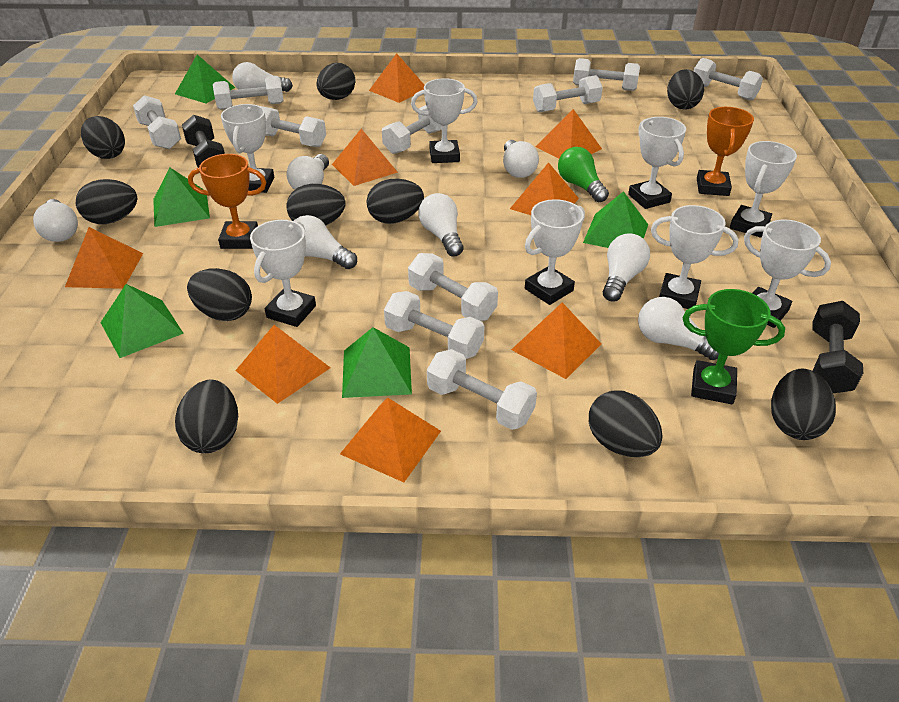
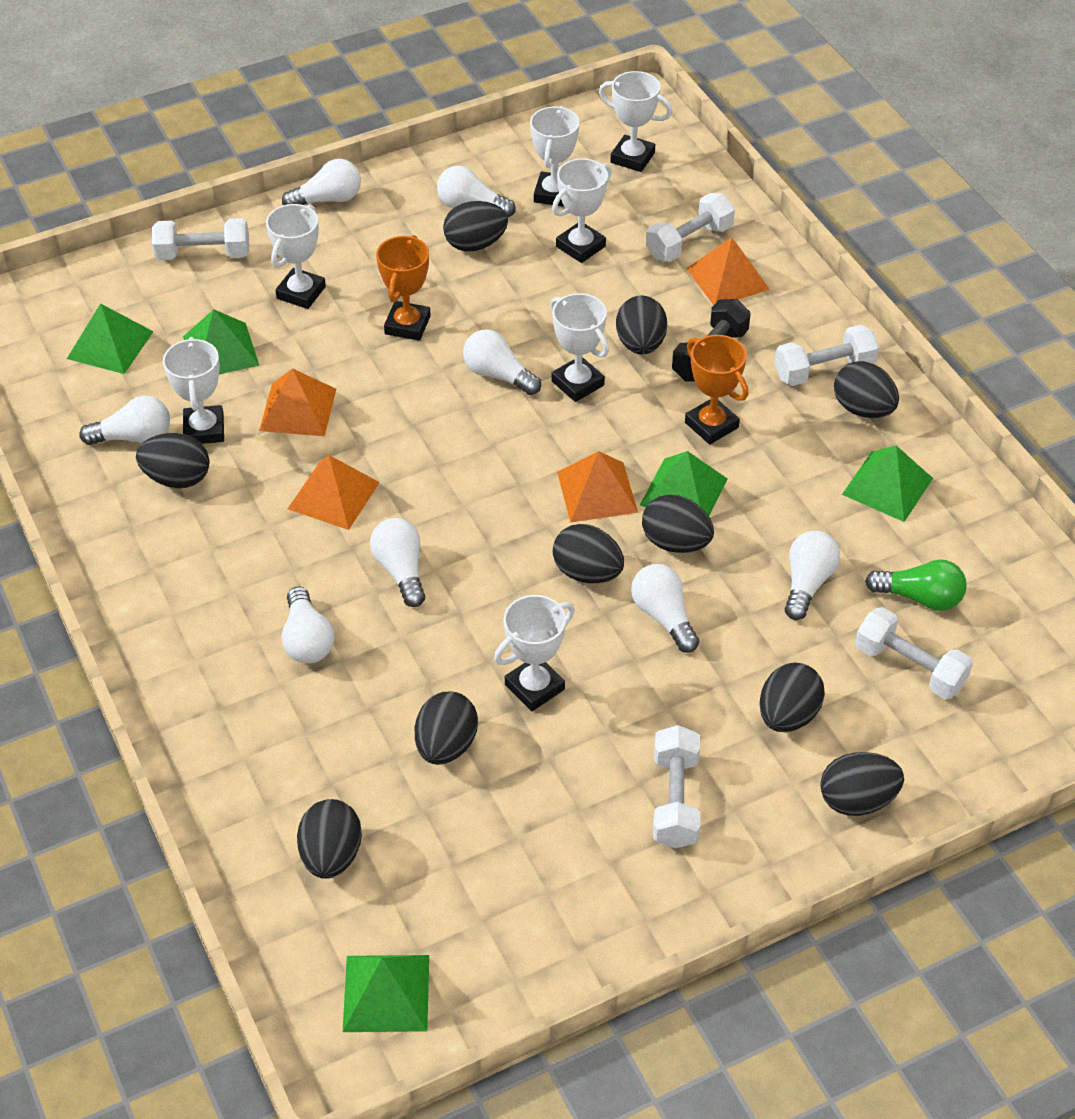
black dumbbell: [182,115,225,167] [812,301,863,393] = 2 -> [672,299,751,382] = 1
green trophy: [683,289,785,404] = 1 -> none = 0
orange pyramid: [65,227,143,289] [235,325,330,404] [332,129,398,186] [340,397,441,482] [369,53,424,103] [510,162,579,215] [511,303,601,379] [536,109,602,159] = 8 -> [259,368,336,436] [288,455,380,530] [557,451,638,523] [686,238,770,305] = 4
white dumbbell: [133,95,181,149] [213,76,284,110] [260,106,326,147] [382,105,442,154] [384,291,484,359] [408,253,498,321] [427,349,537,430] [533,75,603,112] [573,58,640,91] [694,58,763,101] = 10 -> [152,218,249,260] [646,193,735,262] [653,725,700,848] [775,325,879,386] [855,607,973,699] = 5
white trophy: [221,104,274,193] [250,220,316,327] [411,78,477,163] [525,199,585,305] [628,117,686,209] [651,205,739,309] [730,141,797,238] [744,219,831,328] = 8 -> [163,337,224,444] [266,204,326,309] [494,595,575,711] [530,106,580,206] [550,293,609,402] [552,158,612,263] [599,71,672,172] = 7

